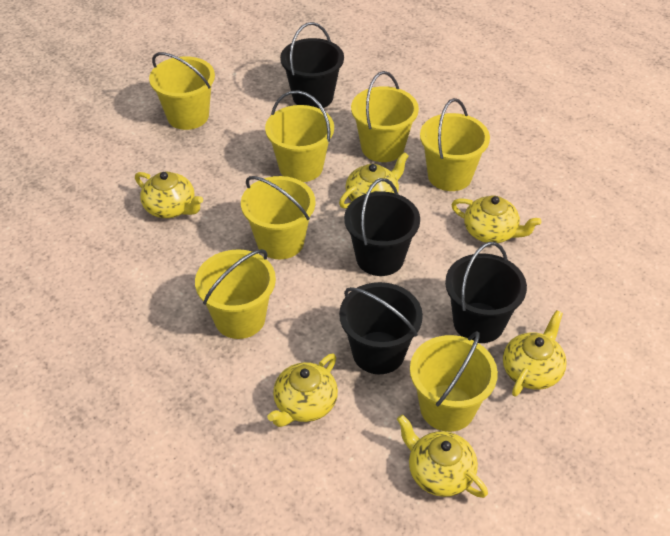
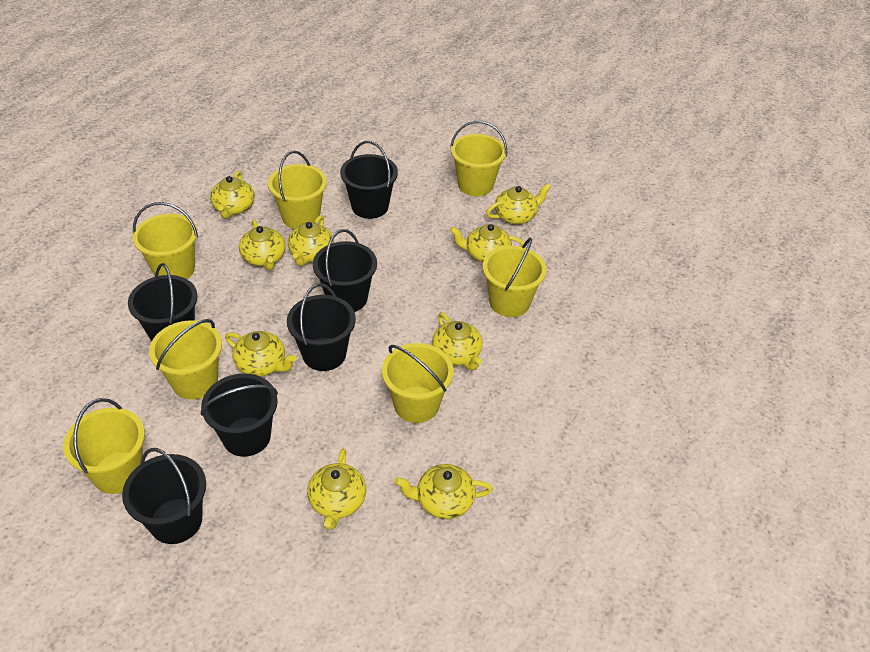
black bucket: [280,22,344,109] [339,282,423,374] [344,178,420,276] [445,242,527,343] = 4 -> [122,448,206,544] [128,263,198,341] [201,374,278,457] [287,284,356,371] [313,229,377,312] [340,141,398,219] = 6
yellow teapot: [135,172,203,218] [267,353,338,427] [339,152,409,209] [397,415,488,498] [451,196,541,243] [503,310,567,397] = 6 -> [210,171,254,219] [225,331,296,377] [239,220,286,270] [288,215,334,266] [307,449,366,530] [395,464,493,519] [432,312,483,370] [450,224,524,263] [486,183,551,224] = 9

